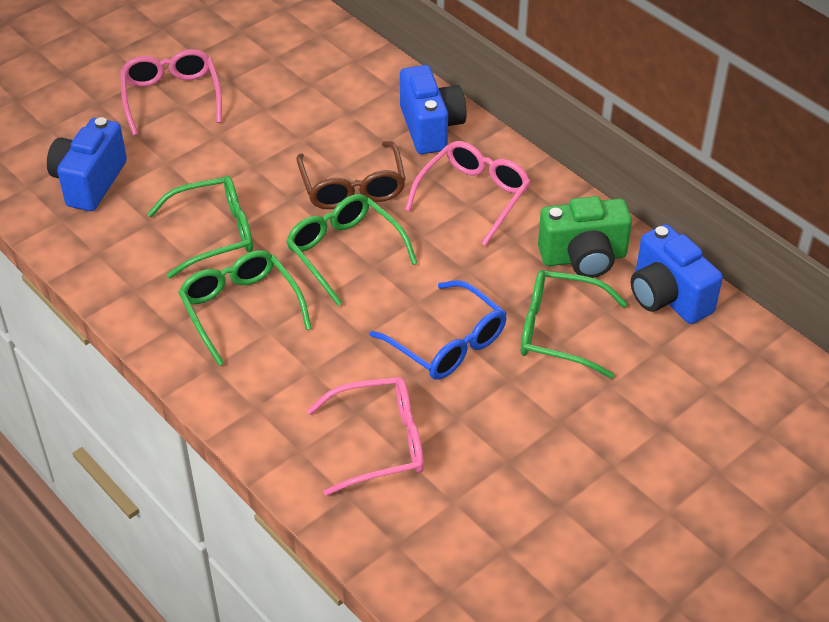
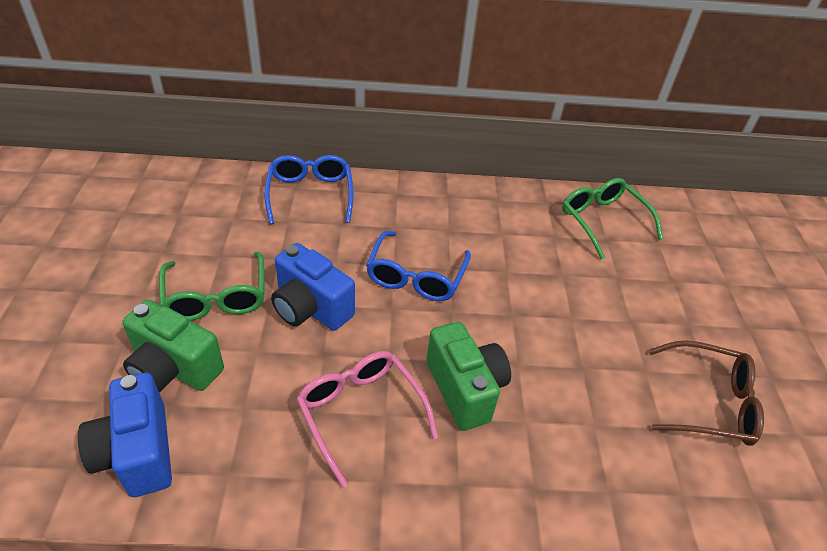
blue camera: [47,117,127,211] [400,65,467,154] [631,224,723,324] = 3 -> [78,372,172,497] [271,243,355,331] = 2
blue glasses: [369,280,507,380] = 1 -> [264,155,354,224] [366,231,471,301] = 2
green camera: [538,196,632,278] = 1 -> [122,300,224,392] [427,322,511,431] = 2
green glasses: [147,176,253,278] [178,250,312,366] [286,194,417,306] [521,270,628,379] = 4 -> [159,252,265,321] [562,178,663,259] = 2
pink glasses: [120,49,222,136] [307,377,424,496] [405,141,530,246] = 3 -> [296,351,438,488] = 1

